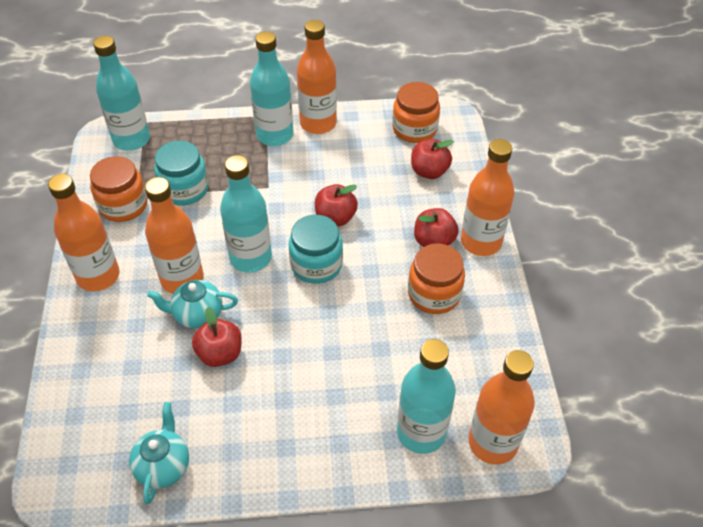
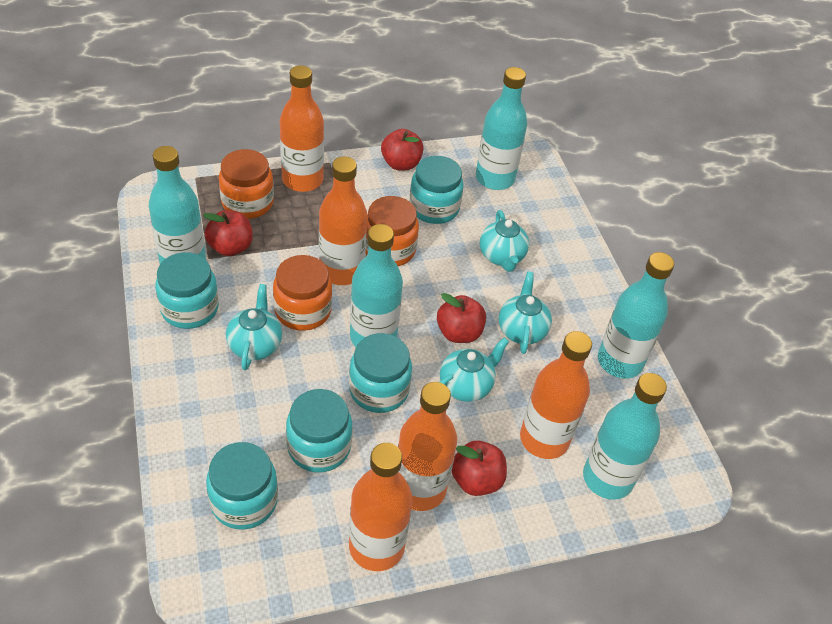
turquoise bottle: [93,36,150,151] [220,155,272,273] [250,31,293,146] [397,339,456,454] = 4 -> [149,146,206,264] [350,224,403,347] [476,67,527,190] [583,373,667,500] [598,252,674,378] = 5
turquoise jar: [154,141,208,205] [289,215,343,284] = 2 -> [155,252,219,329] [206,442,278,530] [286,389,352,472] [349,333,412,413] [409,156,464,224] = 5
turquoise teapot: [129,402,189,504] [147,280,238,329] = 2 -> [226,284,282,370] [440,337,509,402] [480,210,529,272] [499,272,552,354] = 4

